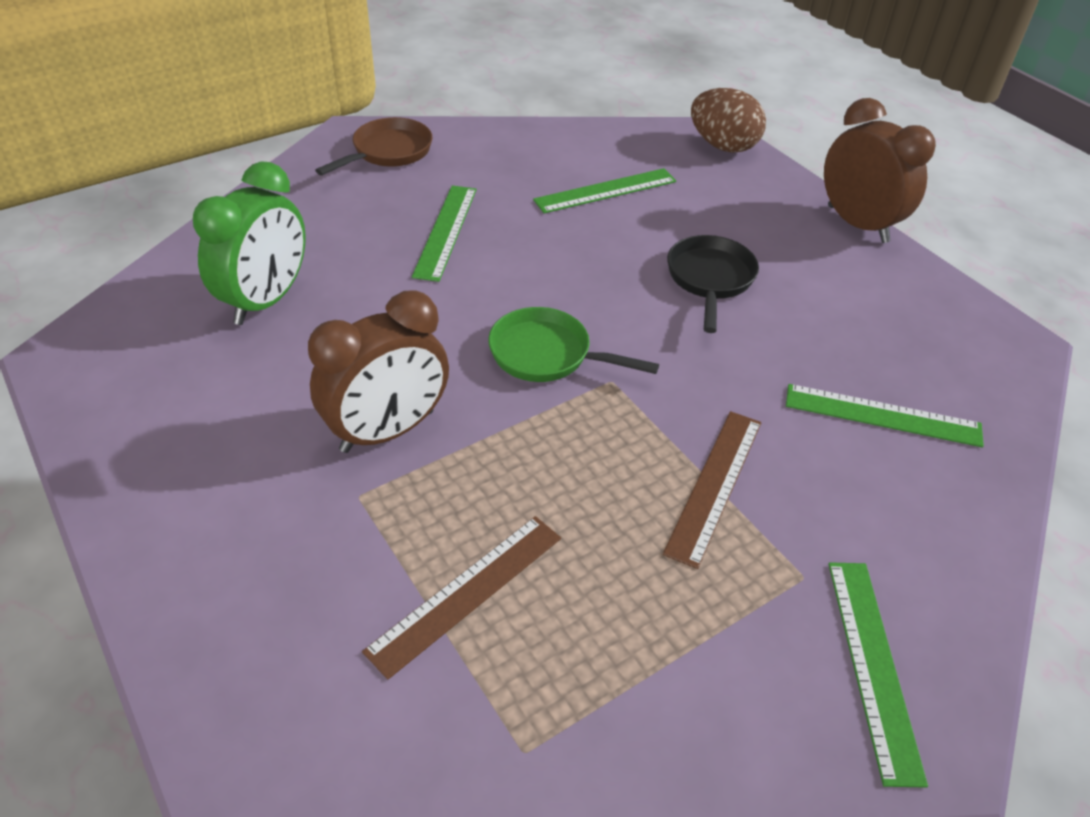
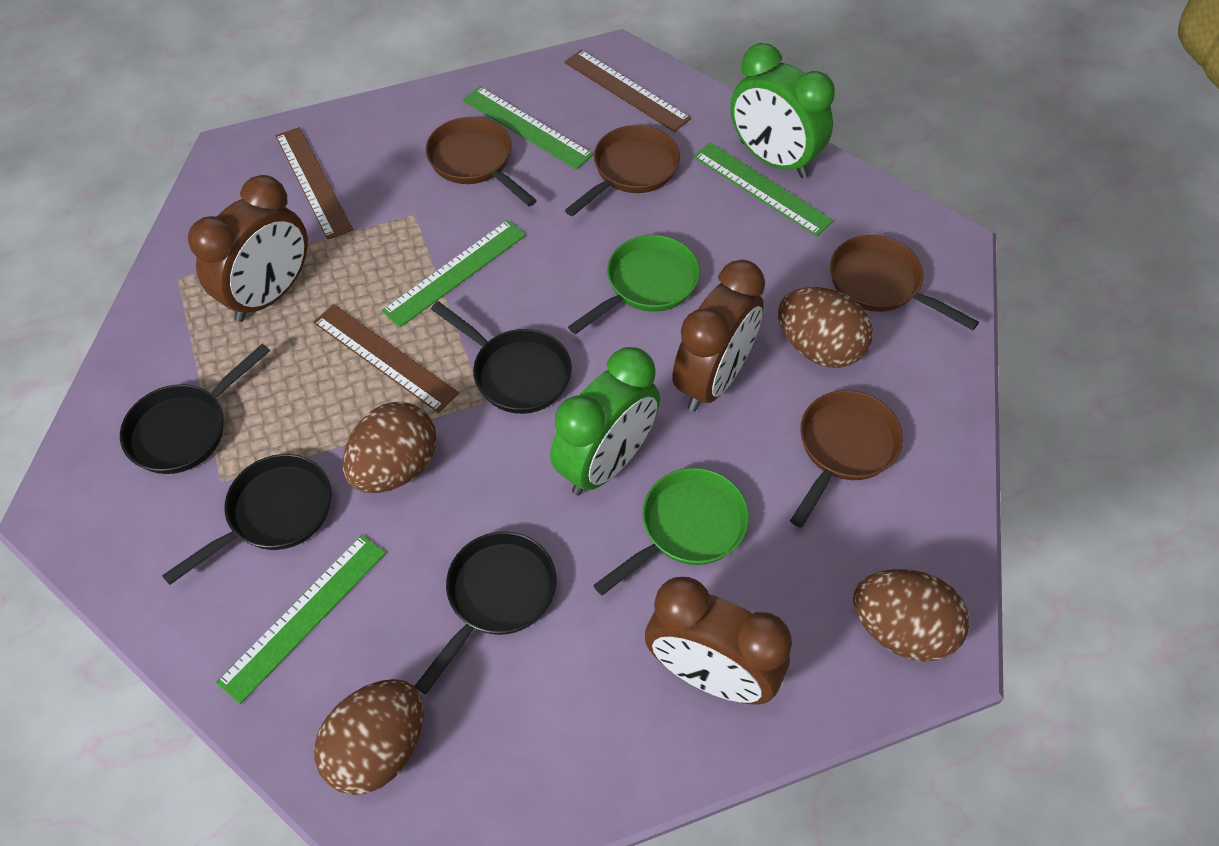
black pan: [667,235,759,333] = 1 -> [120,344,270,474] [162,454,332,585] [415,531,557,694] [431,301,572,414] = 4
brown clock: [308,290,449,453] [824,98,936,243] = 2 -> [188,175,308,322] [645,577,792,705] [672,260,765,412] = 3
brown egg: [691,88,766,153] = 1 -> [314,679,423,795] [343,402,437,493] [778,287,873,368] [853,569,969,662] = 4
brown pan: [315,117,432,175] = 1 -> [426,117,537,206] [565,125,680,216] [790,390,903,528] [830,235,979,330] = 4
brown ruler: [362,516,561,680] [663,411,761,569] = 2 -> [275,127,353,239] [313,304,459,413] [564,50,691,132] = 3
green clock: [193,161,306,325] = 1 -> [550,347,660,495] [730,43,835,178] = 2
green pan: [488,307,659,382] = 1 -> [568,235,700,334] [593,468,749,595] = 2

